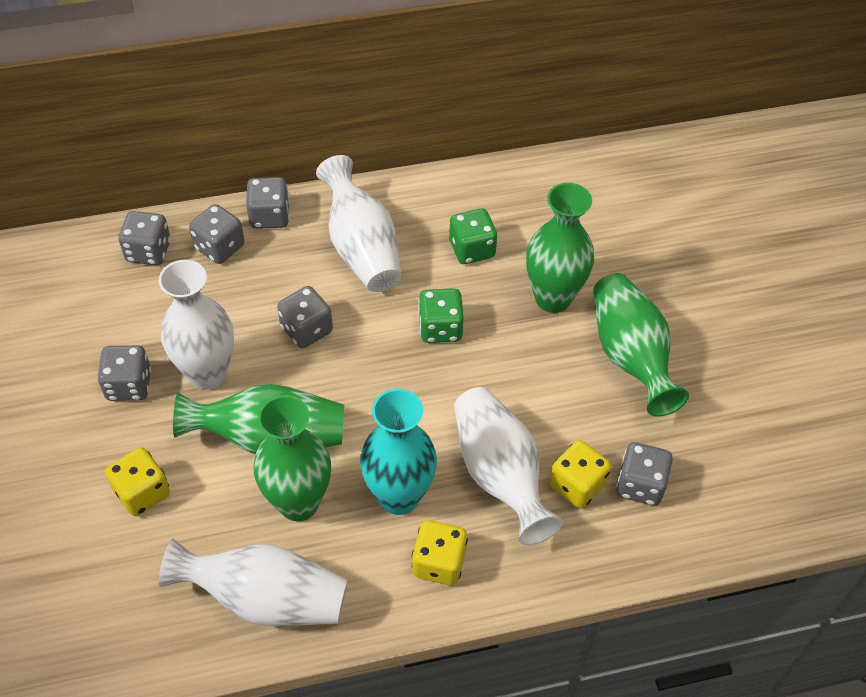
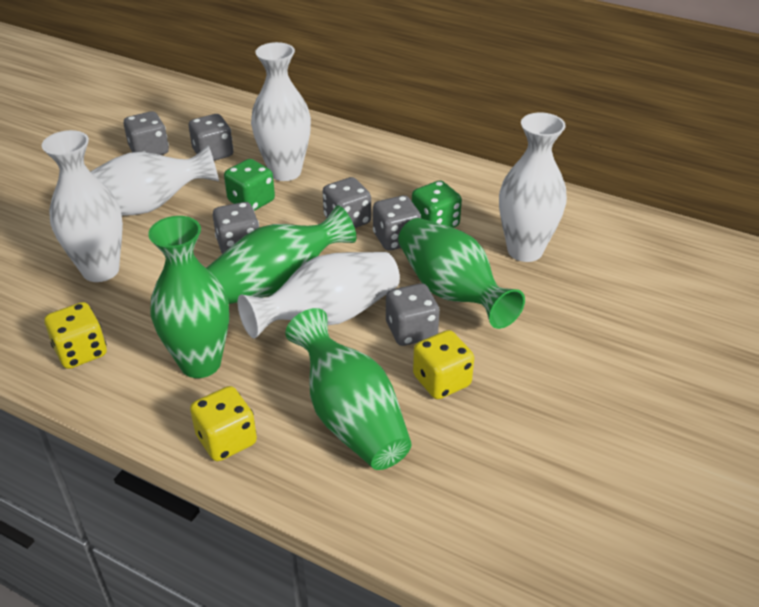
turquoise vase: [360,389,437,515] = 1 -> none = 0
white vase: [158,260,234,390] [159,538,348,626] [316,155,401,292] [454,387,563,546] = 4 -> [42,130,123,282] [90,145,219,216] [238,252,400,338] [251,42,311,181] [499,113,567,262] = 5

